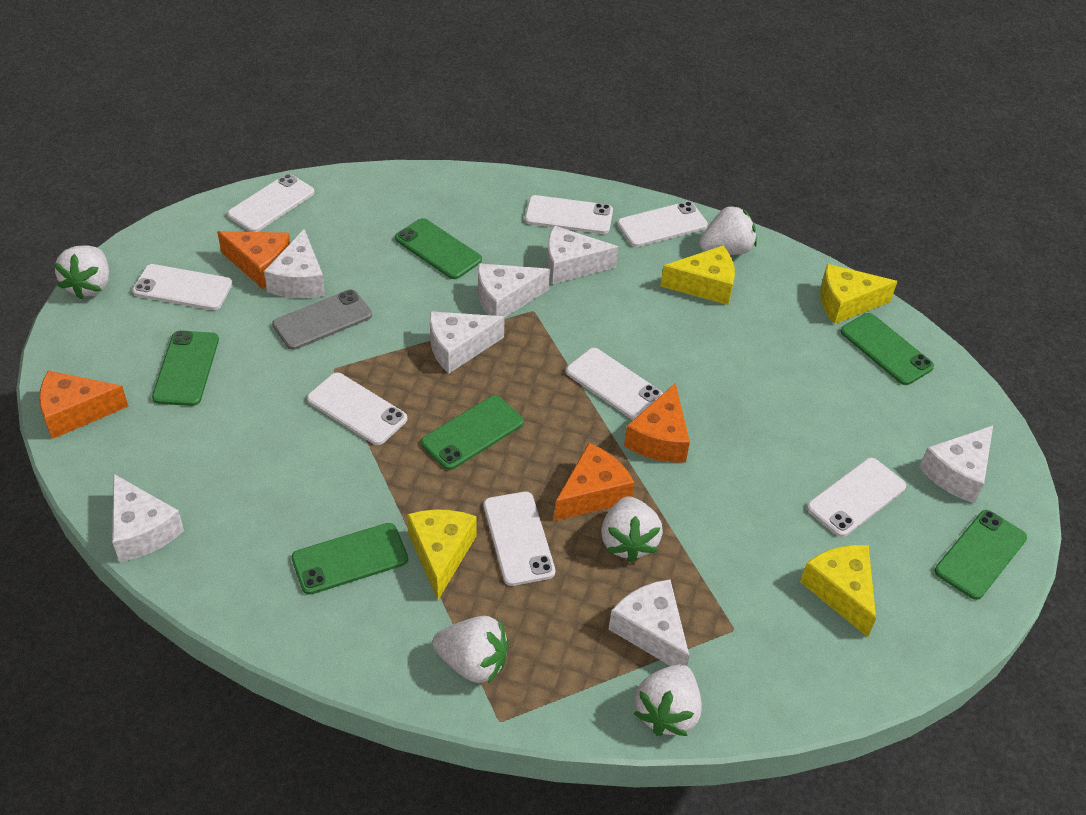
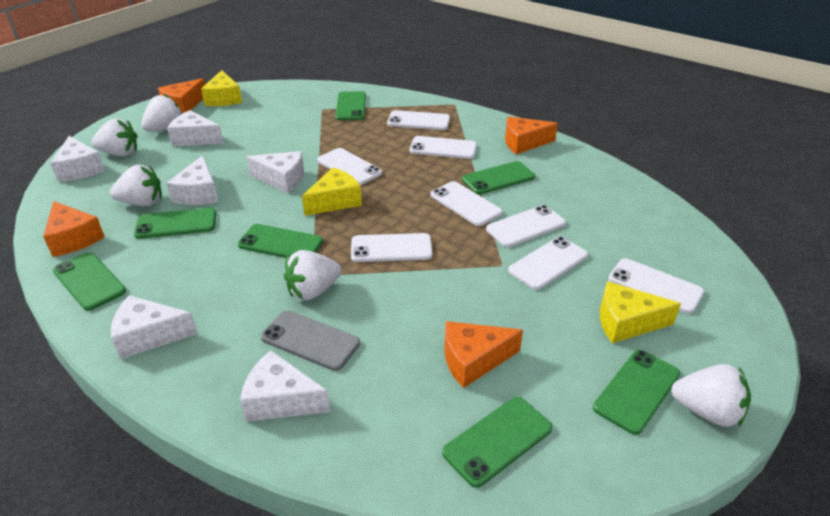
green phone: [152,331,219,406] [292,523,408,595] [395,218,482,279] [421,395,524,470] [840,313,934,385] [935,510,1027,600] = 6 -> [53,252,126,311] [134,208,216,239] [238,224,323,258] [335,91,366,120] [442,397,552,488] [462,161,535,194] [593,350,680,435] = 7
white cheese: [112,474,184,562] [264,229,325,298] [430,311,505,373] [478,263,550,317] [547,226,618,284] [609,579,690,666] [919,426,993,503] = 7 -> [51,136,105,182] [111,295,198,359] [167,110,223,146] [167,155,218,205] [240,350,330,422] [246,151,304,193] = 6
yellow cheese: [407,509,477,600] [660,246,735,305] [800,545,876,637] [820,264,898,324] = 4 -> [201,70,242,106] [302,167,362,216] [600,281,681,343] = 3

